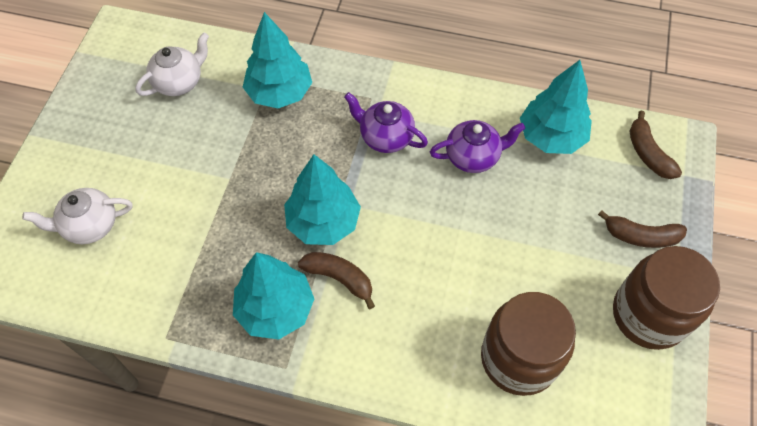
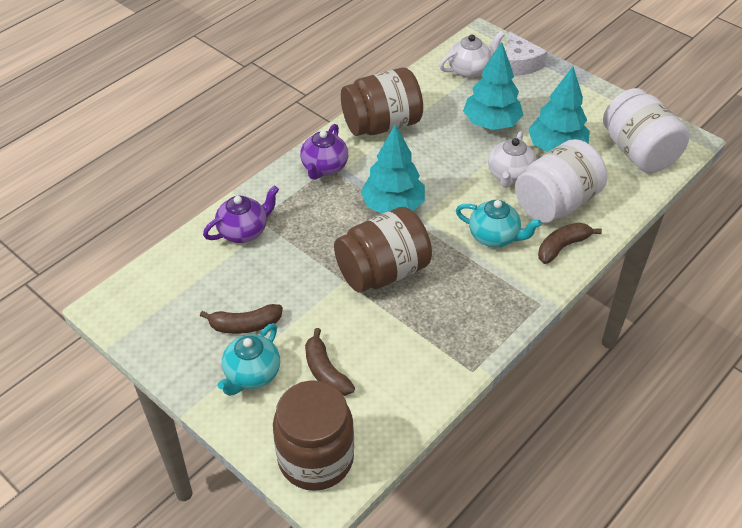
brown jar: [481,292,576,396] [613,246,720,350] = 2 -> [273,380,354,491] [334,207,432,293] [341,68,423,136] = 3
turquoise teapot: none = 0 -> [217,323,280,396] [456,200,542,247] = 2
turquoise tree: [233,252,314,340] [243,12,312,108] [284,154,361,245] [520,60,592,154] = 4 -> [360,124,425,214] [463,42,523,130] [528,66,590,152] = 3
white cheese: none = 0 -> [506,31,547,76] = 1
white jar: none = 0 -> [515,139,607,223] [603,88,690,173] = 2

